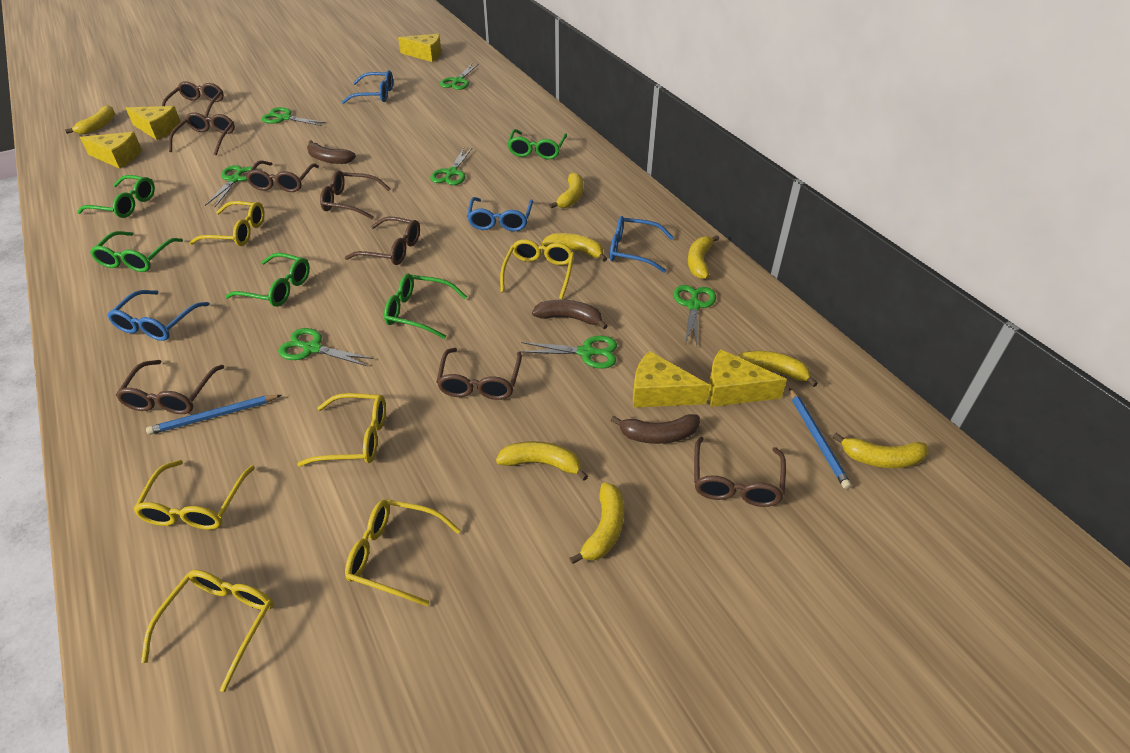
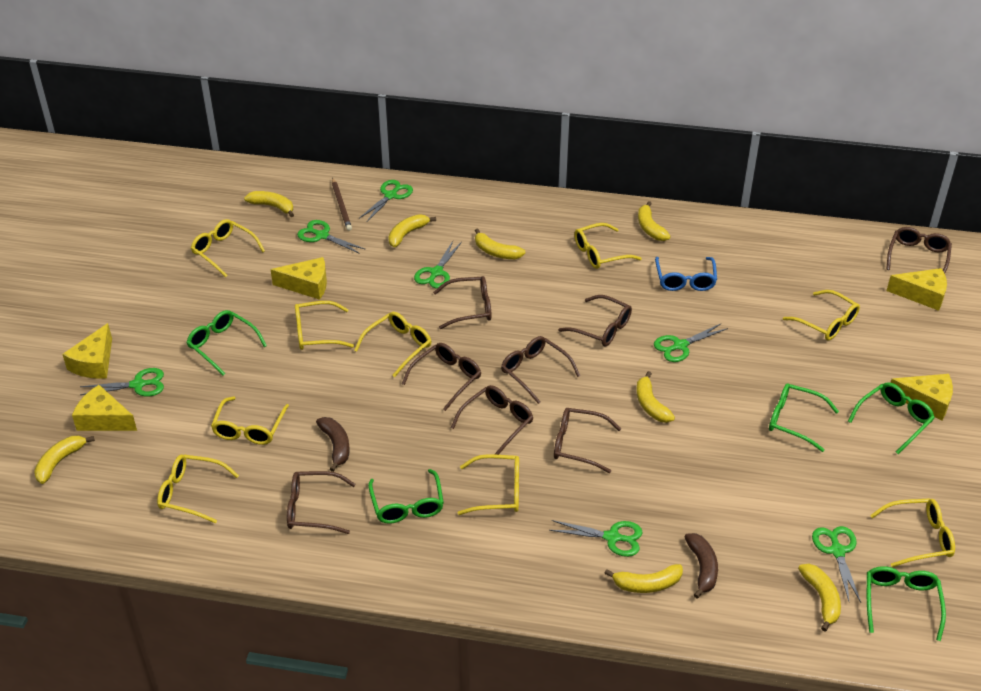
blue glasses: [107,290,209,341] [342,70,393,104] [467,197,533,232] [610,216,674,273] = 4 -> [655,257,717,291] = 1
blue pencil: [146,395,282,435] [789,388,852,489] = 2 -> none = 0
brown banana: [307,140,356,164] [532,300,608,329] [611,414,700,444] = 3 -> [316,417,350,472] [685,533,718,599] = 2
brown pencil: none = 0 -> [332,178,352,231] = 1
yellow glasses: [133,460,255,530] [141,570,274,692] [189,201,265,246] [297,393,386,466] [345,499,461,606] [500,239,574,299] = 6 -> [157,454,239,523] [191,219,265,277] [211,396,289,445] [295,301,354,350] [354,312,431,377] [458,454,519,515] [574,223,642,269] [783,290,860,341] [870,498,955,567] = 9

